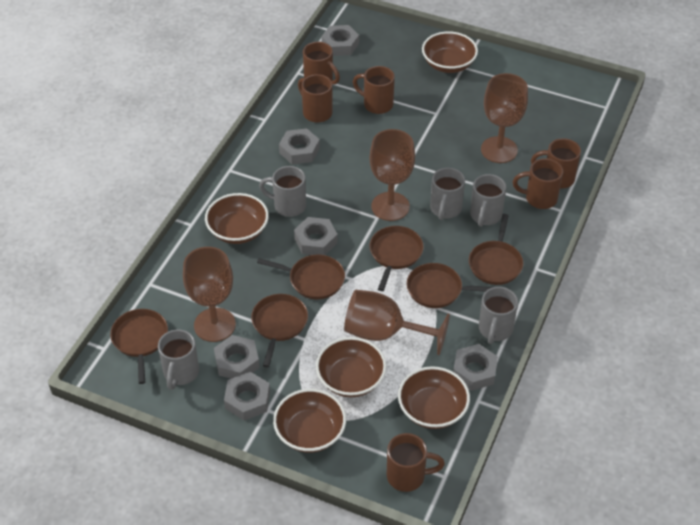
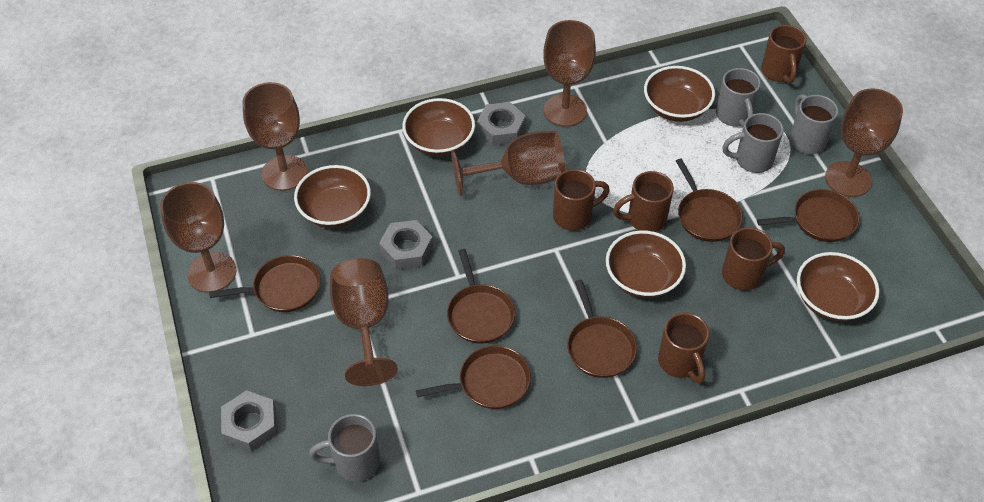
brown goblet: [183,247,236,342] [344,290,450,355] [370,129,415,221] [481,73,528,163] = 4 -> [160,182,237,293] [242,82,307,191] [330,258,398,386] [451,131,565,196] [543,20,596,127] [825,88,903,197] = 6
brown mug: [298,74,332,123] [303,42,340,85] [353,66,395,114] [387,433,445,492] [513,158,563,209] [531,138,581,189] = 6 -> [553,169,610,231] [613,171,674,232] [658,313,709,384] [722,227,785,291] [761,25,807,84] = 5
grey mug: [158,329,199,390] [259,166,306,217] [430,168,465,220] [470,174,506,227] [479,287,518,344] = 5 -> [309,414,380,482] [716,68,761,127] [722,113,784,173] [790,94,839,154] = 4
grey nut: [214,335,260,379] [224,372,270,421] [279,128,320,164] [294,217,338,255] [321,25,359,56] [453,344,498,391] = 6 -> [221,390,277,452] [379,220,433,270] [477,102,526,146] = 3

